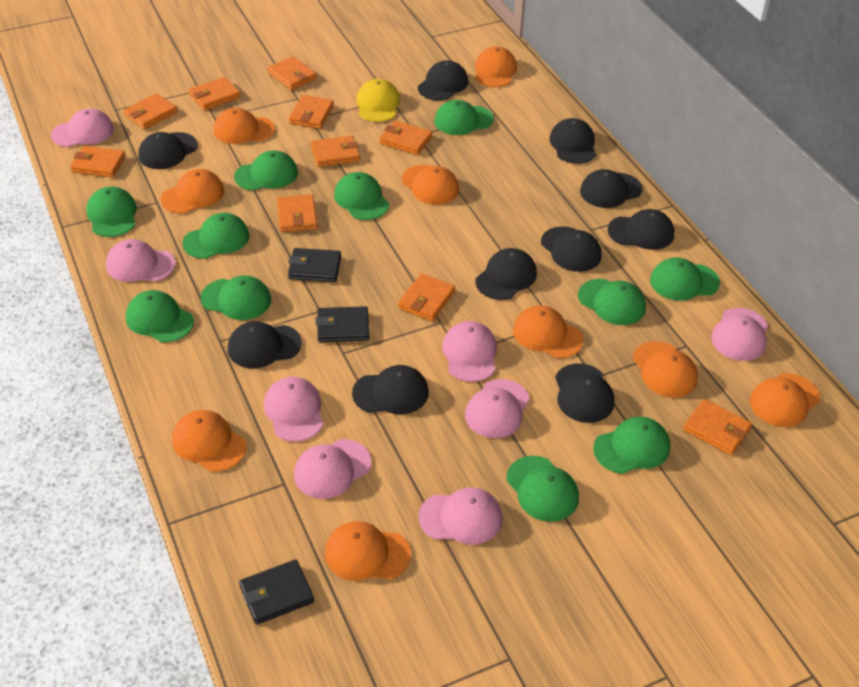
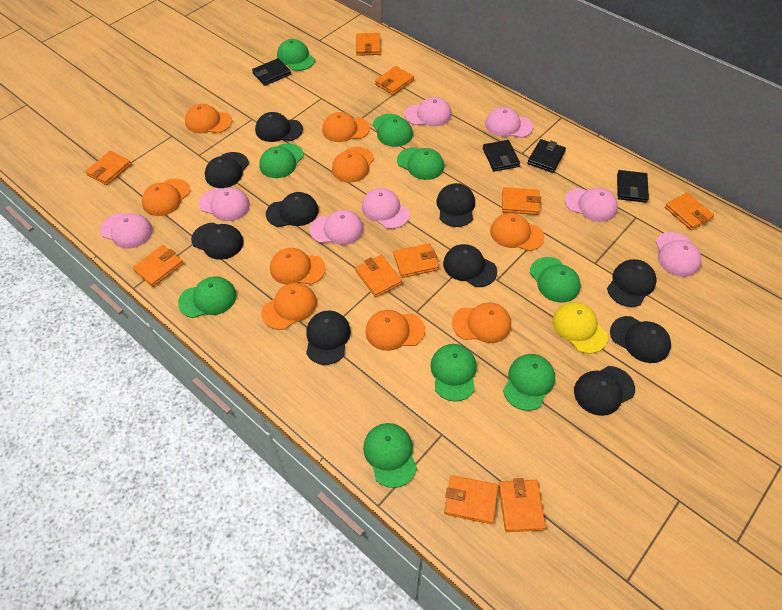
black wallet: [239,559,314,625] [288,248,341,282] [316,306,369,342] = 3 -> [252,58,291,86] [483,140,520,171] [527,139,566,173] [617,170,649,203] = 4
green cap: [86,187,137,237] [126,290,194,342] [183,213,249,259] [201,275,271,320] [234,150,298,191] [334,172,389,220] [434,100,494,135] [507,456,579,522] [578,279,646,325] [593,417,670,474] [650,257,720,301] = 11 -> [178,276,237,318] [259,143,304,178] [277,39,315,71] [363,423,417,488] [373,114,413,147] [397,147,444,180] [430,344,477,402] [503,354,555,411] [530,257,581,303] = 9

